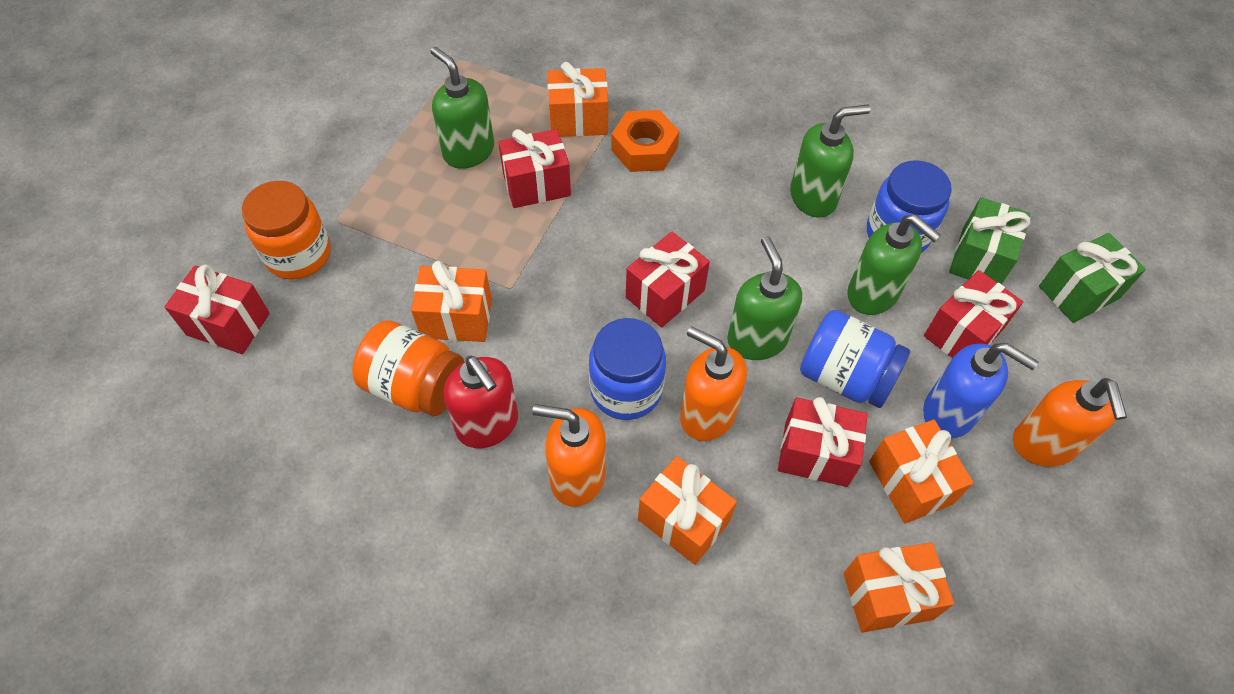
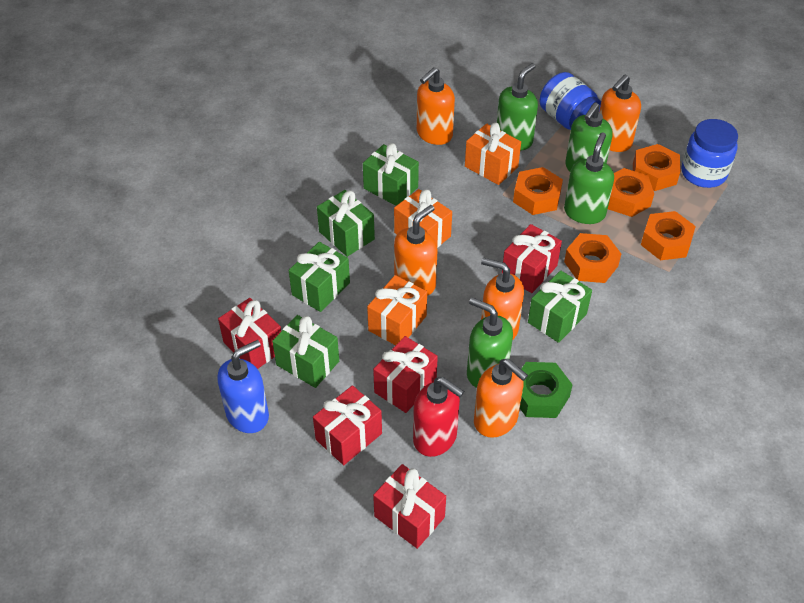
blue jar: [589,318,666,420] [800,310,910,408] [867,160,952,253] = 3 -> [539,72,601,130] [681,119,738,188] = 2
green gift: [949,197,1030,284] [1039,233,1146,323] = 2 -> [272,315,339,388] [289,242,350,312] [317,190,375,257] [363,143,419,206] [528,270,592,343] = 5
green nut: none = 0 -> [520,362,573,418] = 1
orange gift: [411,261,492,342] [548,62,608,137] [638,456,737,565] [843,542,954,633] [869,420,974,524] = 5 -> [367,275,427,345] [394,189,452,248] [465,123,521,185] = 3
orange jar: [242,181,331,280] [352,320,464,416] = 2 -> none = 0
orange nut: [611,110,679,172] = 1 -> [513,167,563,215] [564,233,621,283] [608,168,654,217] [633,144,680,191] [641,211,696,260] = 5
orange soap dispenser: [532,404,606,507] [680,326,747,441] [1013,378,1127,467] = 3 -> [394,205,437,296] [417,67,455,145] [474,359,528,438] [481,258,524,339] [599,75,641,152] = 5

